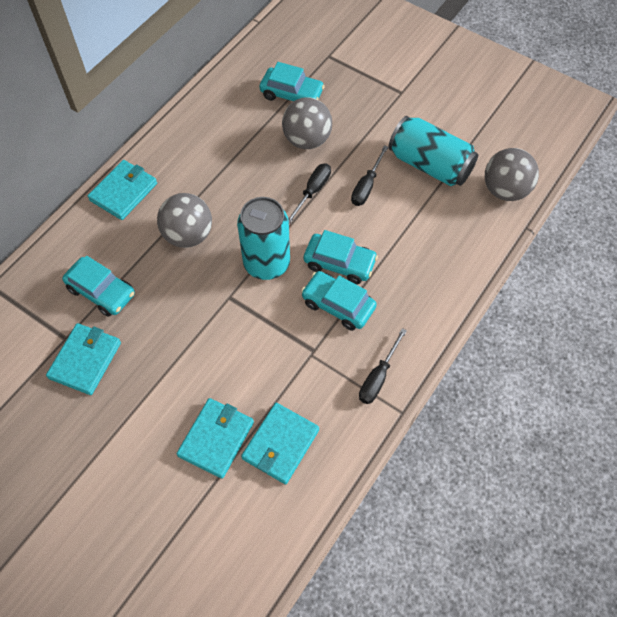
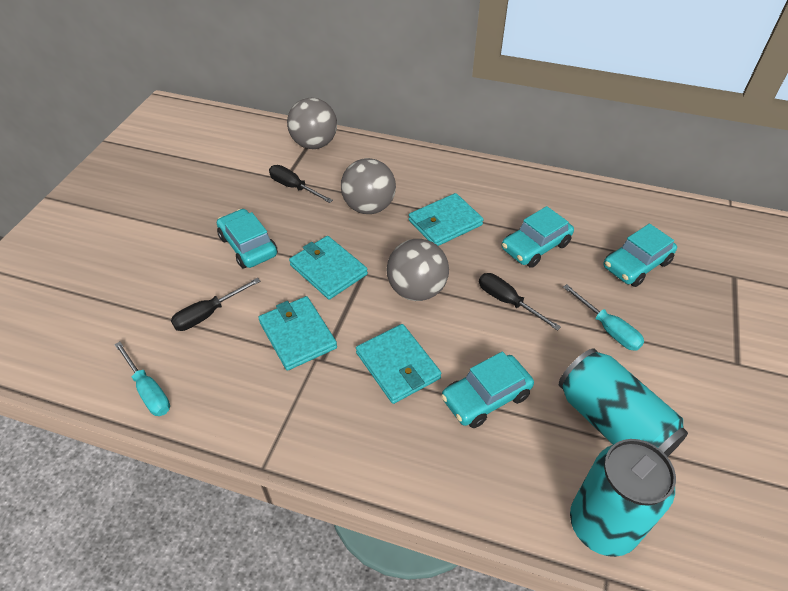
turquoise screwdriver: none = 0 -> [114,342,170,416] [563,284,644,351] = 2

